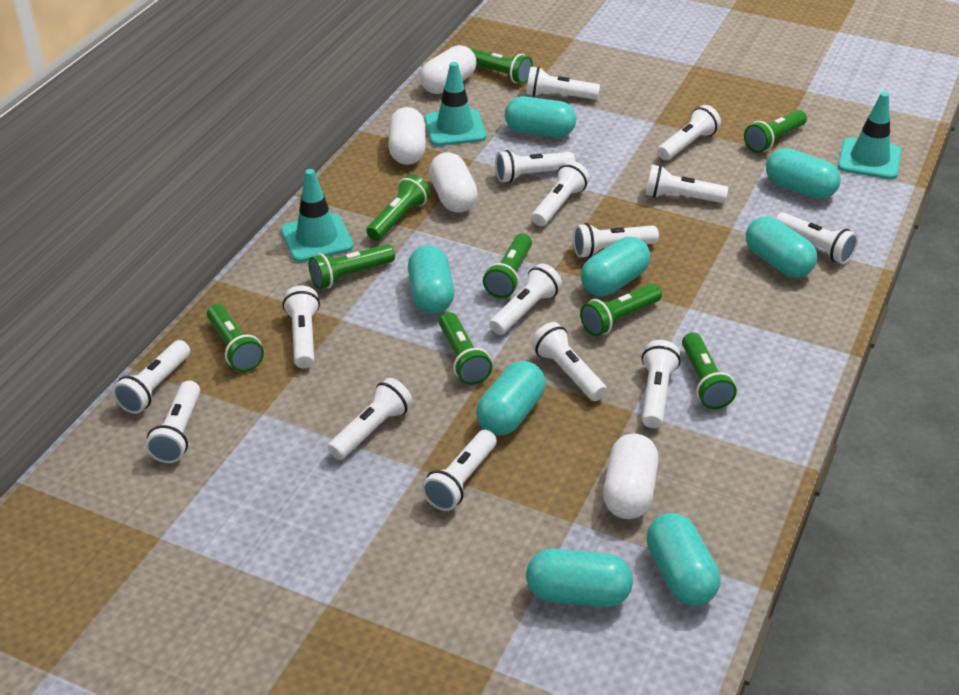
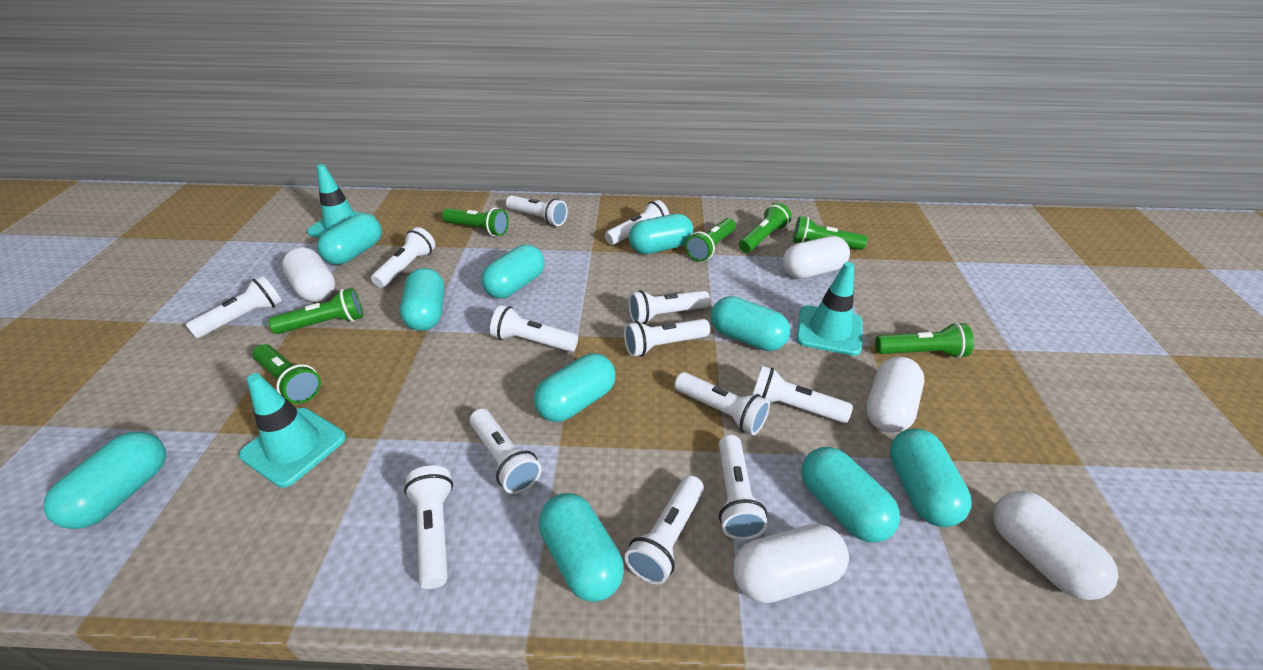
green flashlight: [207,304,264,372] [309,244,395,289] [366,174,430,241] [439,312,492,385] [471,48,533,84] [483,234,532,298] [580,283,662,336] [682,332,737,409] [744,110,807,153] = 9 -> [252,344,321,404] [268,288,363,334] [442,207,509,236] [686,218,736,262] [739,202,792,253] [793,216,867,250] [875,322,974,358] = 7
turquoise capsule: [408,245,454,314] [476,361,546,436] [505,96,576,137] [526,549,633,607] [581,237,650,296] [647,513,720,606] [746,216,817,278] [766,148,840,199] = 8 -> [43,432,166,529] [317,214,382,265] [400,268,444,331] [481,244,545,298] [534,353,616,422] [539,493,624,602] [629,214,693,254] [711,296,790,351] [801,447,900,543] [890,428,972,527] = 10
white capsule: [389,107,426,165] [420,45,477,94] [429,152,478,213] [603,434,658,519] = 4 -> [282,247,335,302] [733,524,849,603] [783,236,850,279] [866,357,924,433] [993,491,1118,600] = 5
white flashlight: [112,340,190,414] [145,380,200,463] [282,286,320,368] [328,378,413,460] [422,430,497,511] [489,263,562,335] [495,150,575,183] [526,67,600,100] [531,161,590,226] [531,322,607,401] [573,223,659,258] [641,340,681,428] [646,165,728,203] [657,105,721,160] [776,212,858,264] = 15 -> [186,276,282,338] [371,227,435,288] [404,465,453,589] [470,409,541,494] [490,305,578,352] [506,195,568,226] [605,200,669,245] [624,319,710,357] [625,475,704,584] [629,290,710,324] [674,372,770,435] [719,435,768,540] [752,366,853,423] = 13

